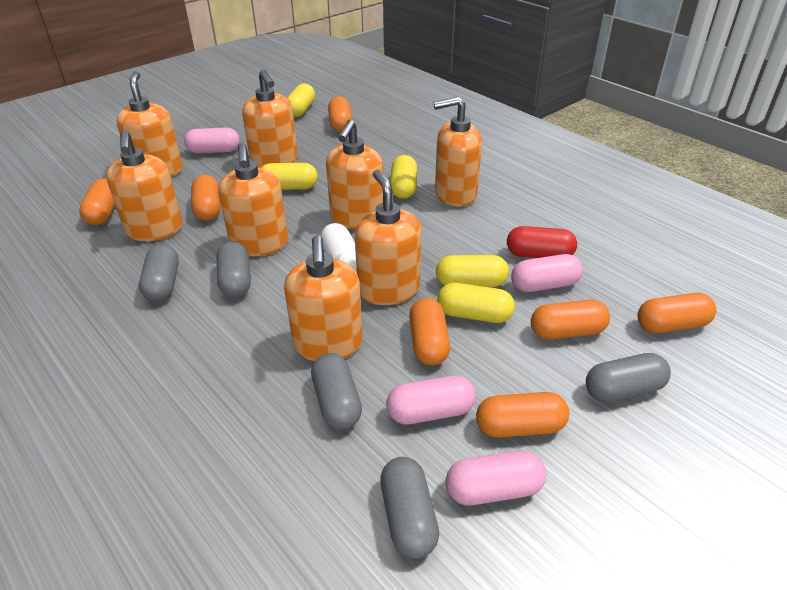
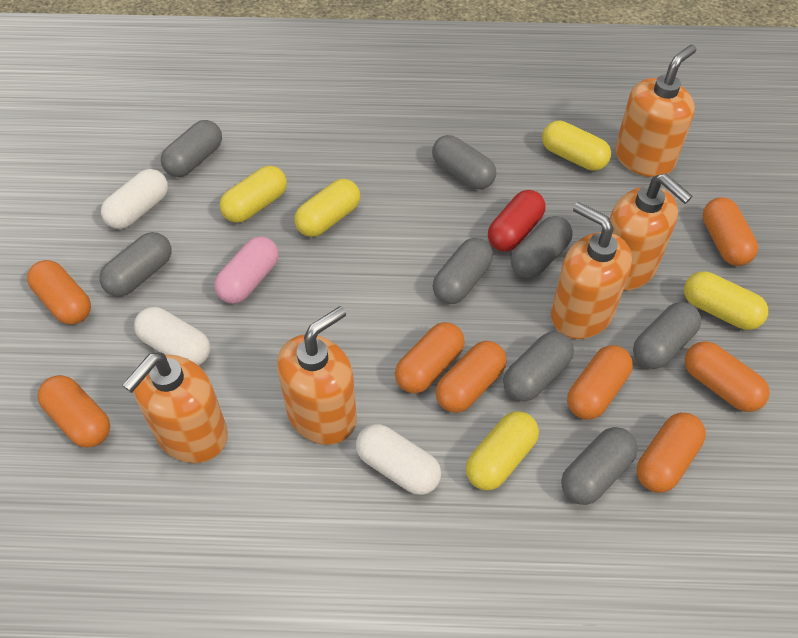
grey capsule: [139,244,179,302] [216,241,251,298] [311,353,362,430] [380,457,439,559] [586,353,671,402] = 5 -> [99,232,172,297] [161,120,222,177] [432,135,496,189] [433,238,493,304] [503,332,574,402] [511,216,573,278] [561,427,638,505] [633,302,701,369] = 8
orange capsule: [79,178,115,225] [191,175,220,221] [328,97,352,132] [409,298,450,365] [476,392,569,438] [531,300,610,339] [638,293,716,333] = 7 -> [27,260,91,325] [38,375,110,448] [395,322,465,393] [436,341,507,413] [567,345,633,420] [637,413,706,493] [685,341,770,412] [703,197,758,266] = 8
orange soap dispenser: [106,130,183,241] [117,71,183,177] [218,143,288,256] [242,69,298,168] [284,236,363,361] [326,119,383,229] [355,170,421,305] [434,97,482,206] = 8 -> [122,352,228,463] [277,306,357,445] [551,202,632,339] [610,173,692,291] [615,45,696,177] = 5
pink capsule: [184,127,240,154] [386,375,476,425] [446,450,546,506] [511,254,583,292] = 4 -> [214,236,279,304] = 1
white capsule: [320,223,357,272] = 1 -> [101,169,168,229] [134,307,210,365] [356,424,441,495] = 3

